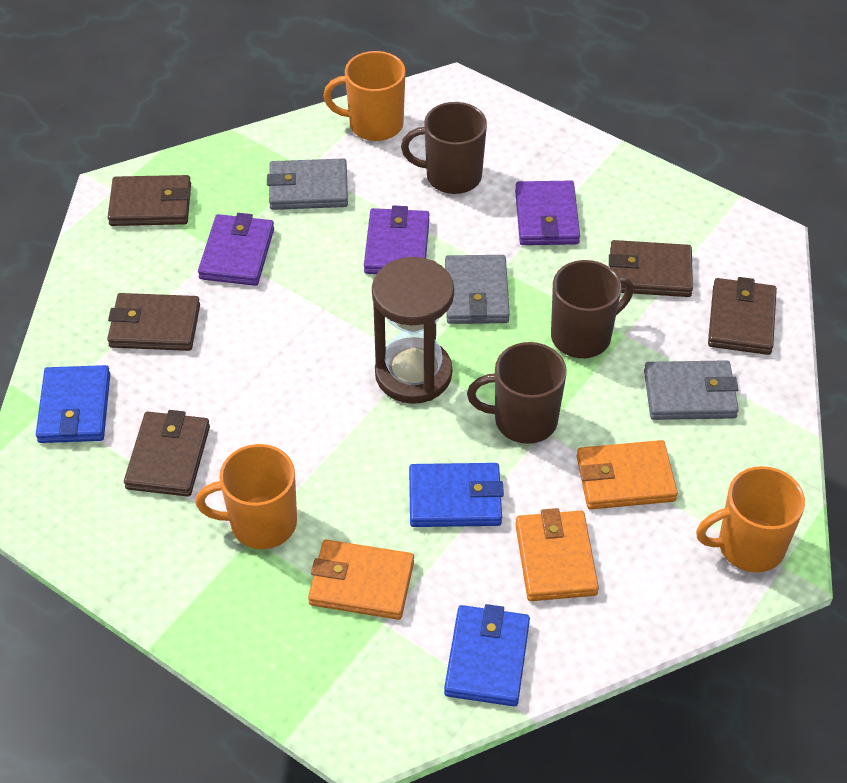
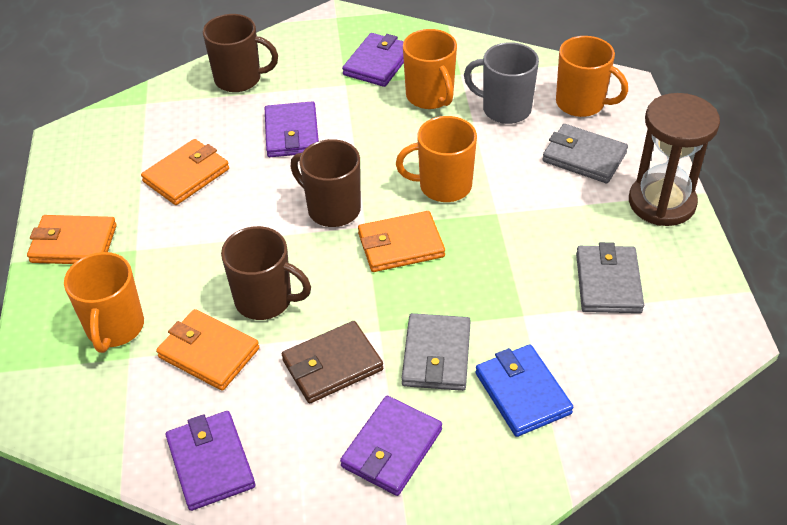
blue wallet: [36,365,110,443] [409,463,504,527] [444,604,530,707] = 3 -> [476,345,573,437] = 1
brown wallet: [107,293,200,351] [108,175,191,226] [124,410,210,496] [609,240,693,297] [708,277,777,355] = 5 -> [282,321,383,404] = 1
grey mug: none = 0 -> [464,42,539,124] = 1
orange mug: [196,444,297,549] [323,51,406,141] [696,466,805,572] = 3 -> [64,252,144,353] [396,116,477,202] [403,29,457,109] [556,36,628,117] = 4
orange wallet: [308,540,414,620] [515,508,599,601] [577,440,678,509] = 3 -> [27,215,117,264] [141,139,229,205] [156,309,259,391] [358,211,445,272] = 4
purple wallet: [198,213,274,286] [364,206,429,274] [515,181,580,245] = 3 -> [166,411,255,511] [265,101,319,157] [340,396,442,496] [342,33,404,87] = 4

